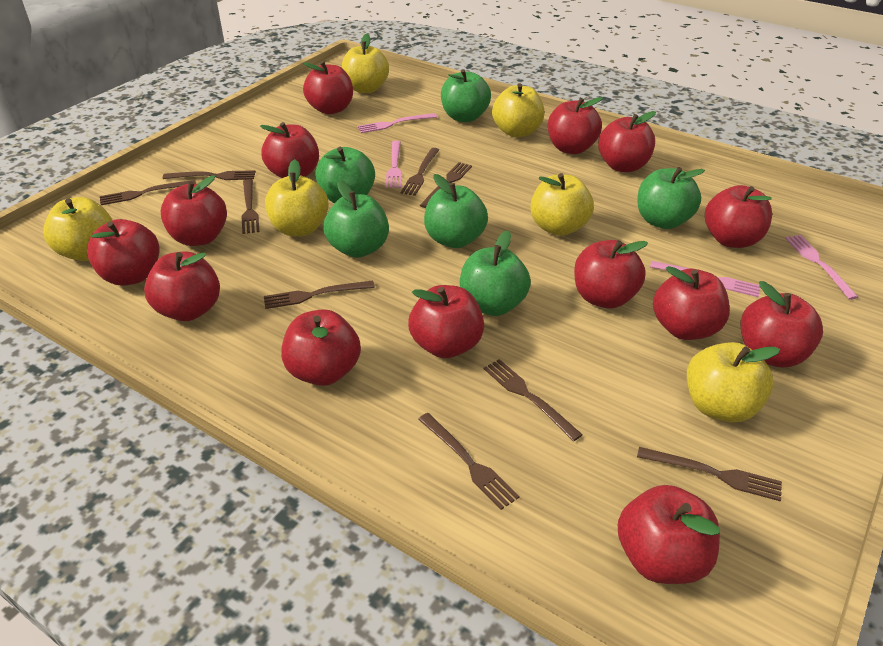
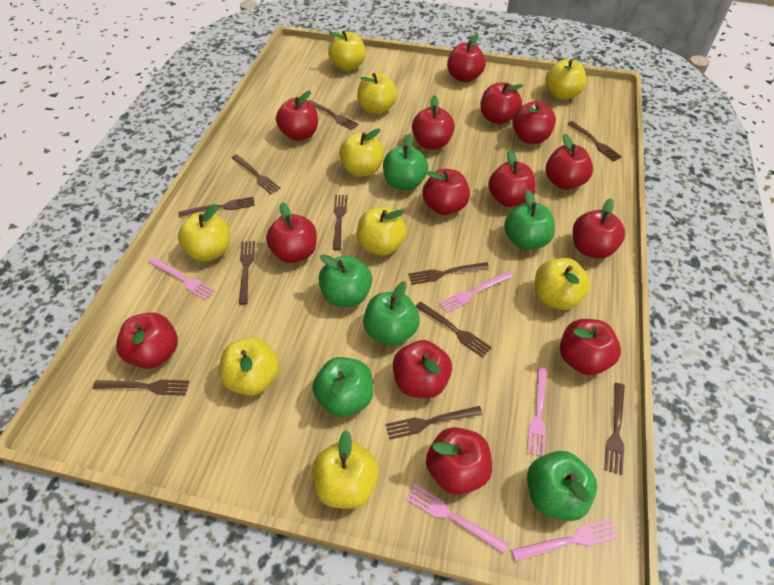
brown fork: [100,180,196,205] [163,170,256,180] [242,179,260,234] [264,281,375,309] [401,148,439,196] [418,413,519,510] [420,162,472,208] [484,359,583,441] [637,447,782,501] = 9 -> [93,380,189,395] [178,197,255,217] [231,154,281,194] [239,241,255,305] [308,100,359,130] [333,195,347,250] [386,406,483,439] [408,262,489,285] [415,302,492,358] [568,121,622,162] [604,383,625,475] = 11
pink fork: [357,113,437,133] [385,141,402,188] [650,261,760,297] [785,235,858,300] = 4 -> [148,257,215,300] [406,484,509,554] [439,271,513,313] [511,519,619,562] [527,367,547,456] = 5
yellow apple: [43,197,112,261] [265,159,328,236] [342,34,389,93] [492,83,544,137] [530,173,594,236] [687,342,780,422] = 6 -> [178,204,230,261] [219,337,280,396] [312,430,379,509] [328,31,366,71] [339,128,384,177] [357,73,398,114] [357,207,407,256] [535,258,590,310] [545,59,586,100] = 9

